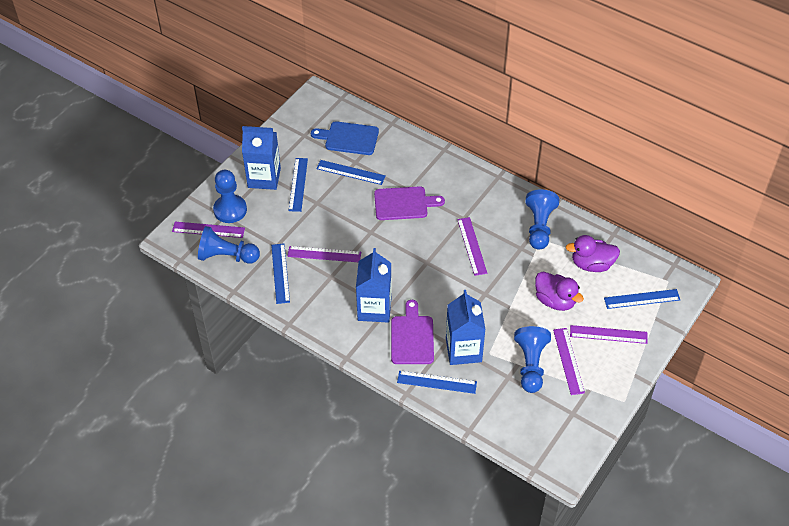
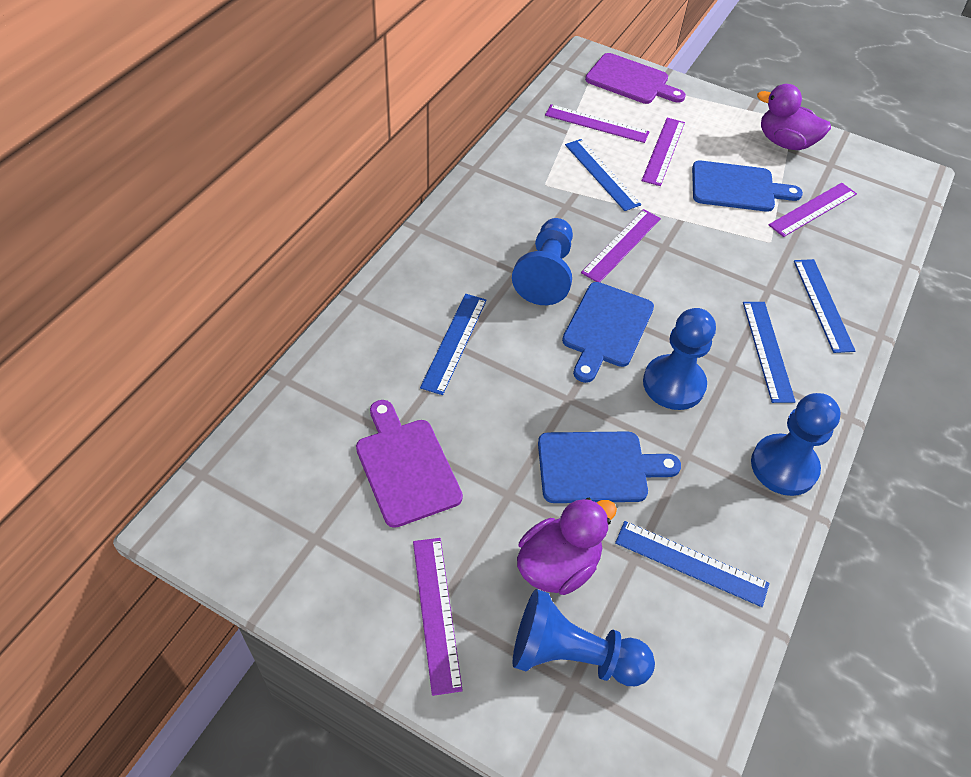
blue carton: [242,126,281,190] [356,248,392,323] [446,290,486,365] = 3 -> none = 0
blue cutting board: [311,121,379,155] = 1 -> [538,432,681,503] [562,282,654,383] [692,161,803,212] = 3

